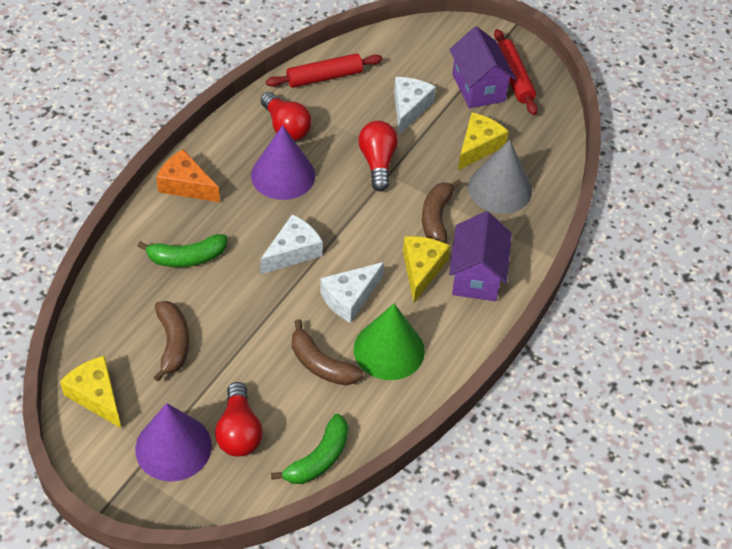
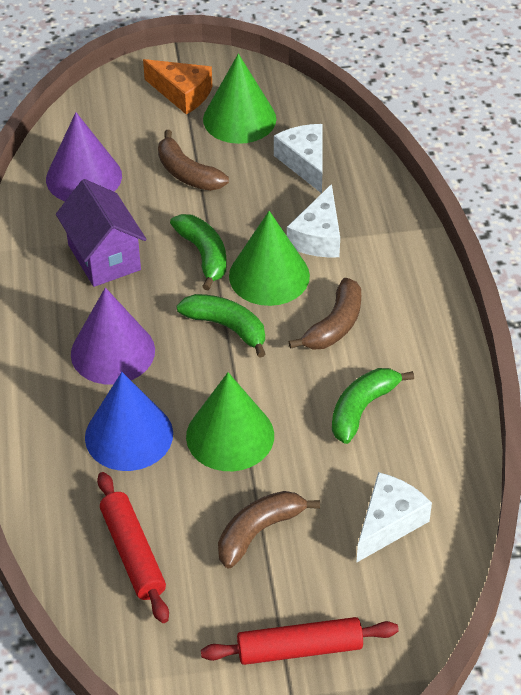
blue cone: none = 0 -> [85,372,173,471] = 1
green banana: [138,234,227,267] [271,414,348,484] = 2 -> [170,214,227,290] [177,294,265,358] [332,368,414,444] = 3
green cone: [354,304,425,380] = 1 -> [186,372,274,471] [203,54,276,144] [229,211,310,306] = 3
grey cone: [468,140,532,214] = 1 -> none = 0
purple house: [449,26,516,108] [449,211,512,301] = 2 -> [56,179,147,287] = 1
red light bulb: [215,382,263,457] [260,92,312,141] [358,121,398,191] = 3 -> none = 0
yellow cheese: [60,355,121,428] [403,236,450,303] [458,113,509,170] = 3 -> none = 0

